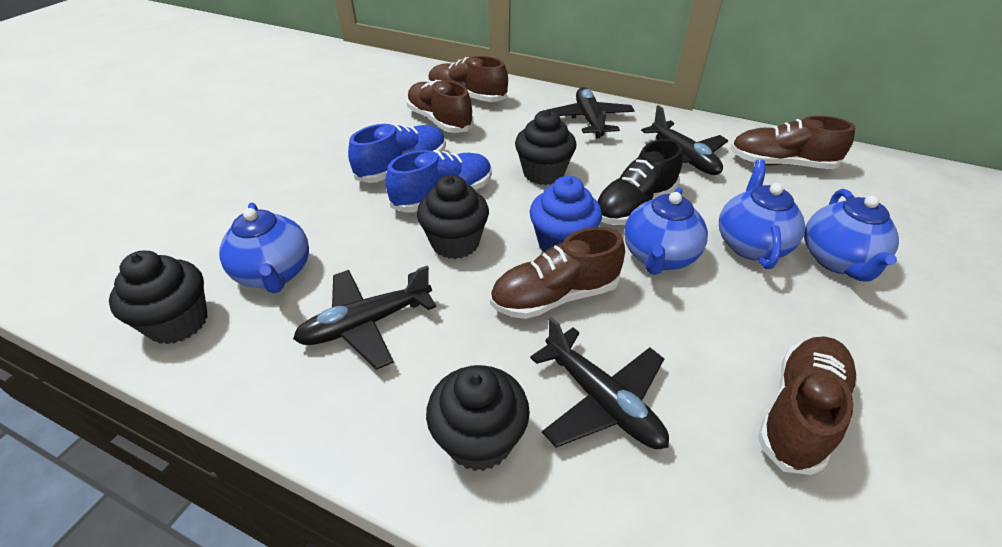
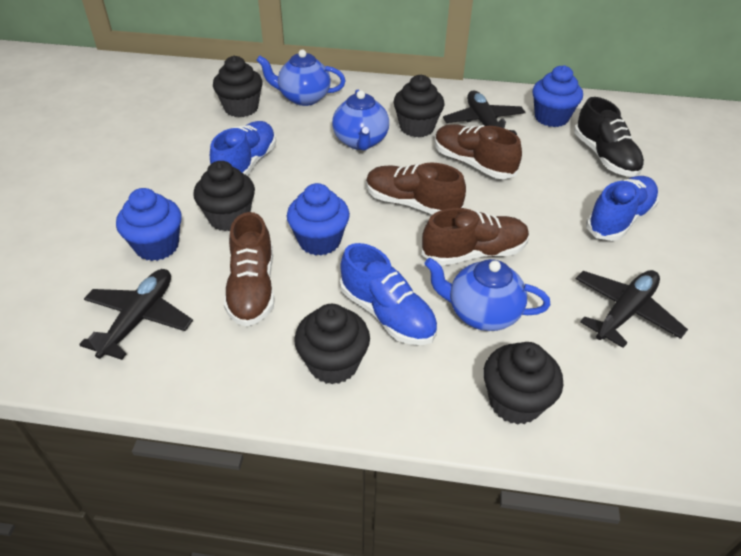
black cupcake: [109,250,207,344] [417,175,489,259] [426,365,530,471] [515,110,577,185] = 4 -> [193,161,255,231] [213,56,263,117] [295,304,370,384] [393,75,445,137] [483,342,563,425] = 5
black plane: [293,266,436,370] [530,317,669,449] [547,87,635,138] [641,105,728,175] = 4 -> [79,269,193,360] [443,91,526,135] [576,270,688,348] = 3
blue cupcake: [530,176,602,252] = 1 -> [116,188,182,261] [287,183,350,256] [532,65,583,127] = 3
blue shoe: [348,123,446,183] [385,150,492,213] = 2 -> [210,121,276,176] [340,243,437,345] [586,176,659,241] = 3
blue teapot: [219,203,309,293] [624,188,708,275] [719,160,805,269] [804,189,899,282] = 4 -> [256,50,346,106] [332,90,389,150] [424,258,550,331] = 3
brown shoe: [407,80,474,133] [428,56,508,102] [490,227,625,319] [730,116,855,169] [758,337,858,475] = 5 -> [224,212,275,326] [366,162,466,215] [422,208,529,265] [435,124,522,179] = 4

